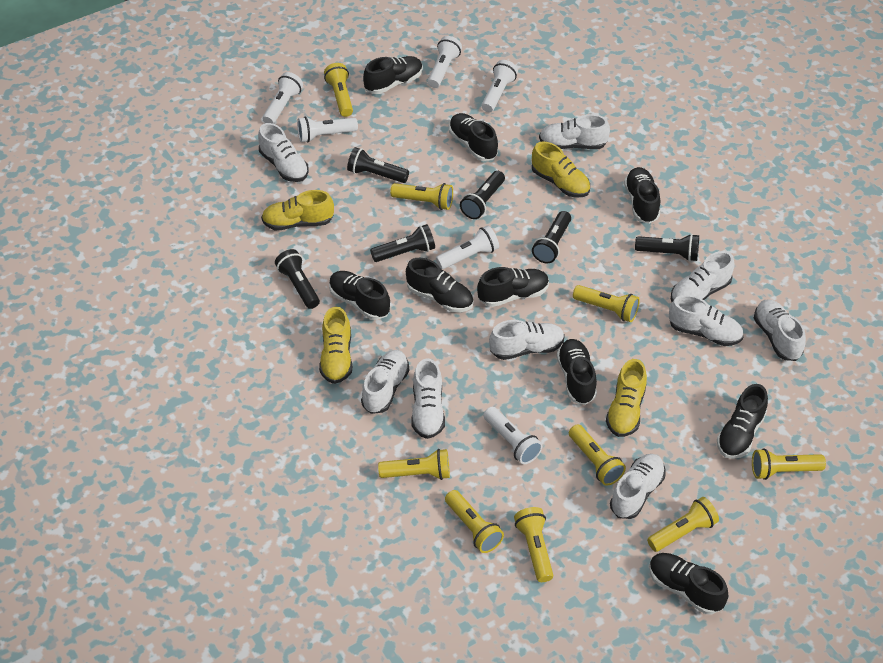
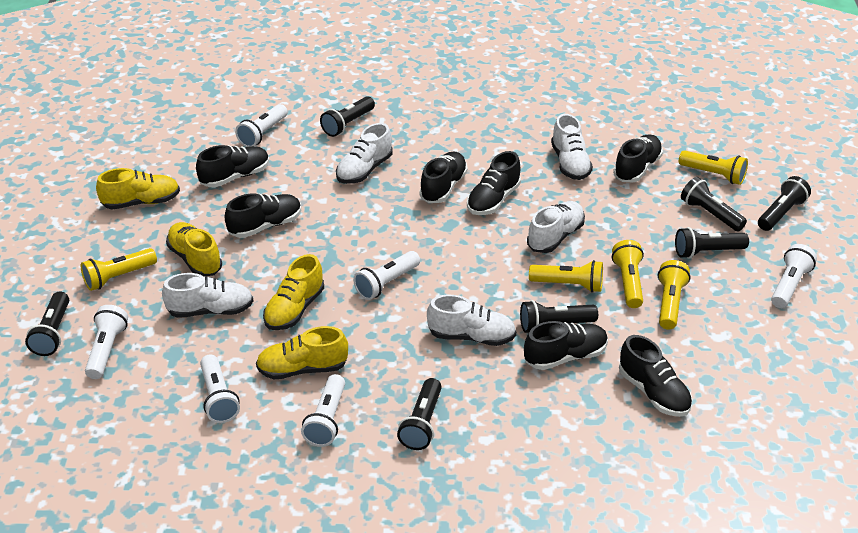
black flashlight: [275,249,320,309] [347,147,409,183] [370,224,435,262] [460,171,505,219] [532,211,571,263] [635,234,699,262] = 6 -> [25,292,69,356] [320,96,375,137] [397,378,442,450] [520,300,598,333] [675,227,749,259] [681,177,747,231] [758,176,811,231] = 7
black shoe: [329,271,390,320] [363,56,423,94] [406,258,473,312] [449,113,498,161] [477,267,549,307] [557,339,597,405] [624,167,660,224] [649,553,728,615] [717,384,768,459] = 9 -> [196,145,269,187] [225,193,301,238] [419,152,468,203] [467,151,521,215] [524,321,608,370] [613,134,663,182] [619,335,692,417] = 7
white shoe: [258,123,309,182] [361,350,409,414] [411,358,445,439] [489,320,565,360] [539,114,610,149] [610,454,665,519] [669,295,743,346] [671,251,735,302] [754,299,806,361] = 9 -> [162,273,253,318] [336,123,393,184] [427,295,516,346] [527,201,585,253] [551,114,593,180] = 5
yellow flashlight: [324,63,353,117] [378,449,450,480] [390,183,453,210] [445,490,504,553] [514,507,553,582] [569,424,626,486] [573,285,640,322] [647,497,719,552] [752,448,826,480] = 9 -> [81,248,157,291] [529,260,603,293] [612,240,644,308] [658,260,690,330] [679,150,748,185] = 5

